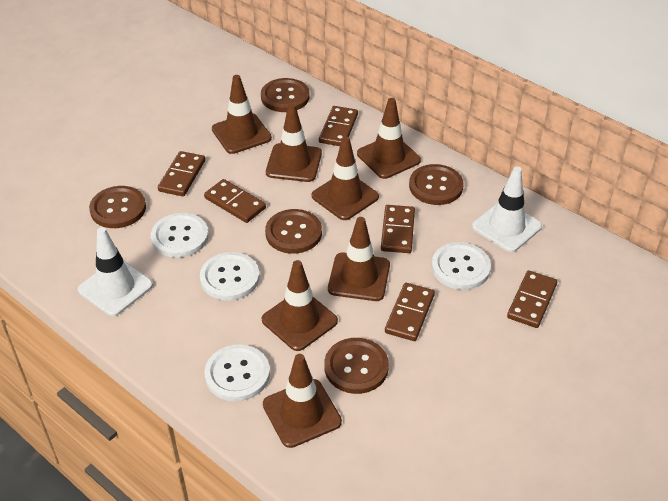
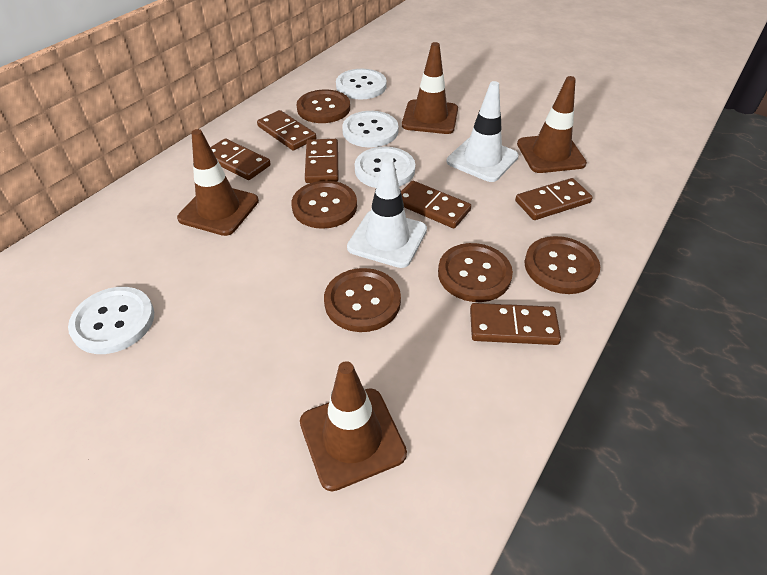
brown traffic cone: [212,75,272,154] [262,260,338,351] [263,354,342,448] [266,103,322,182] [312,136,379,220] [328,217,390,301] [357,98,421,179] = 7 -> [177,129,259,236] [300,361,407,491] [402,42,458,134] [517,76,587,173] = 4

